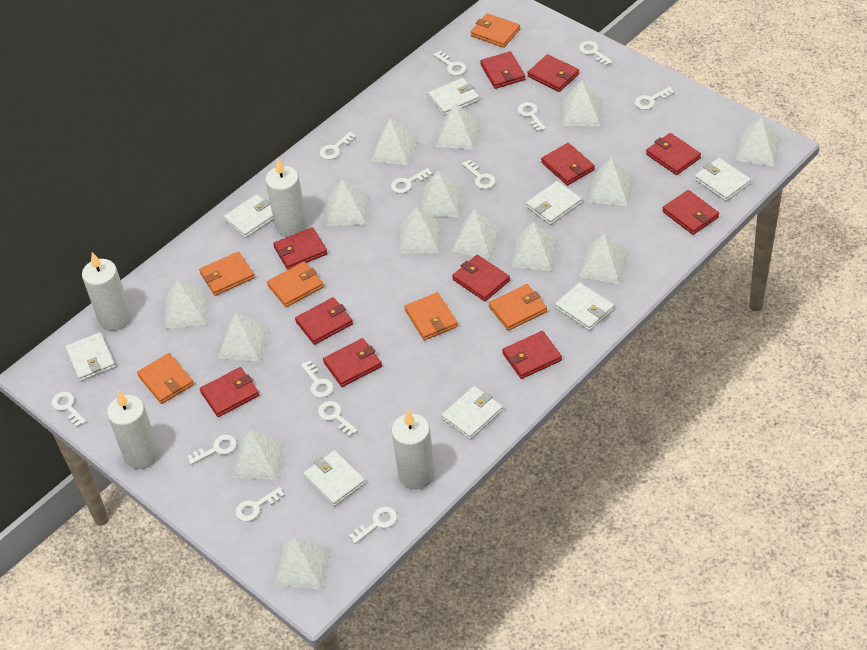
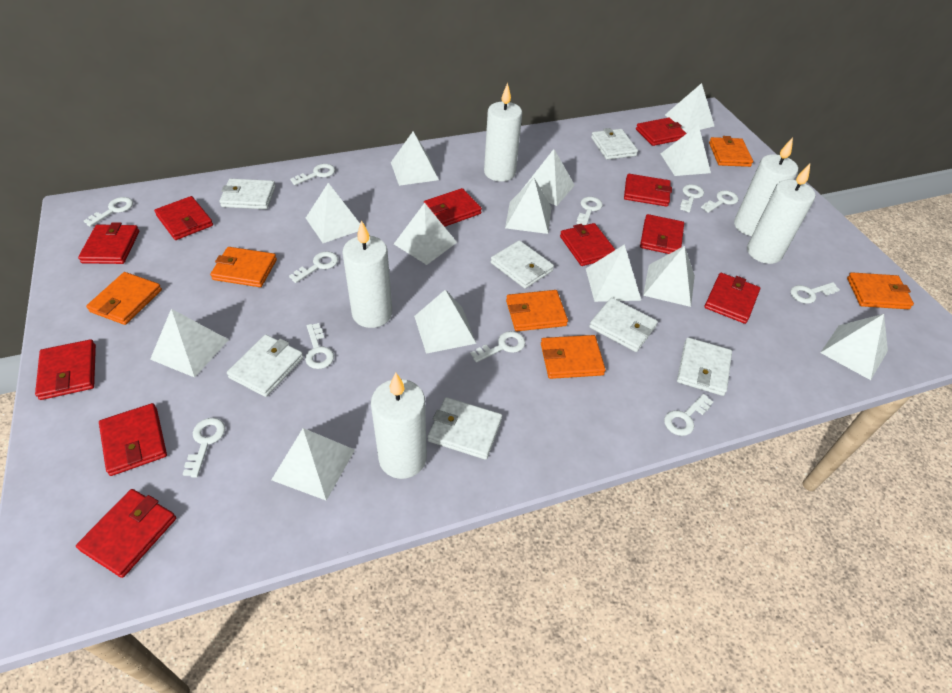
white candle: [82,252,132,331] [107,391,160,469] [265,158,308,237] [391,410,435,489] = 4 -> [343,220,392,328] [371,372,427,479] [484,83,522,182] [734,137,798,236] [747,164,815,264] = 5
white key: [51,392,86,427] [187,435,237,465] [235,487,285,522] [301,361,334,398] [318,401,358,437] [320,132,356,160] [349,507,397,544] [391,168,432,194] [433,51,467,76] [462,160,496,189] [517,102,546,132] [579,41,613,66] [634,87,675,110] = 13 -> [84,197,133,227] [183,418,225,478] [289,251,338,283] [290,164,335,185] [305,323,334,369] [471,331,525,362] [576,197,603,225] [664,394,713,436] [680,184,704,212] [701,190,739,213] [790,282,840,304] = 11
white pyramid: [165,280,208,329] [218,313,270,362] [233,430,285,480] [275,538,330,589] [326,179,368,226] [371,118,418,166] [399,207,442,254] [420,170,463,217] [436,103,480,150] [451,209,502,259] [511,222,558,271] [562,81,602,126] [578,234,629,285] [588,158,634,207] [735,117,781,166] = 15 -> [150,309,229,378] [271,428,355,501] [306,183,360,243] [391,132,439,186] [394,203,457,265] [414,290,476,354] [505,178,551,234] [523,149,575,206] [586,244,641,302] [643,246,695,307] [661,125,711,176] [665,83,714,133] [820,314,888,380] = 13
white wallet: [65,332,116,381] [223,194,274,238] [303,450,365,507] [428,78,479,116] [441,386,503,440] [526,181,582,225] [555,282,614,331] [694,158,751,201] = 8 -> [219,179,276,209] [227,335,303,397] [428,397,502,460] [491,240,554,289] [589,298,658,352] [591,128,638,160] [677,337,732,396] = 7

